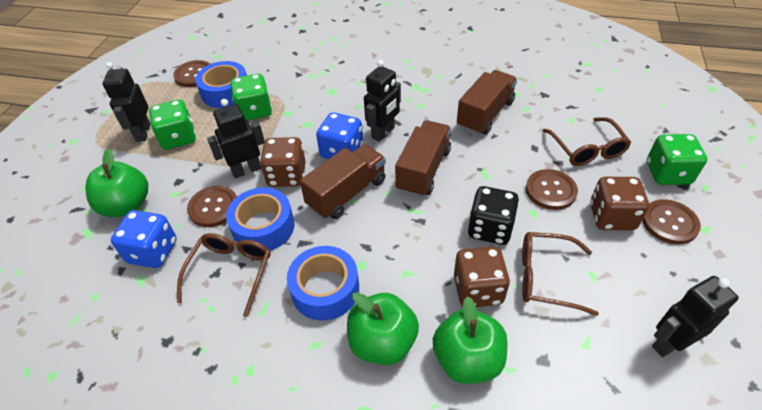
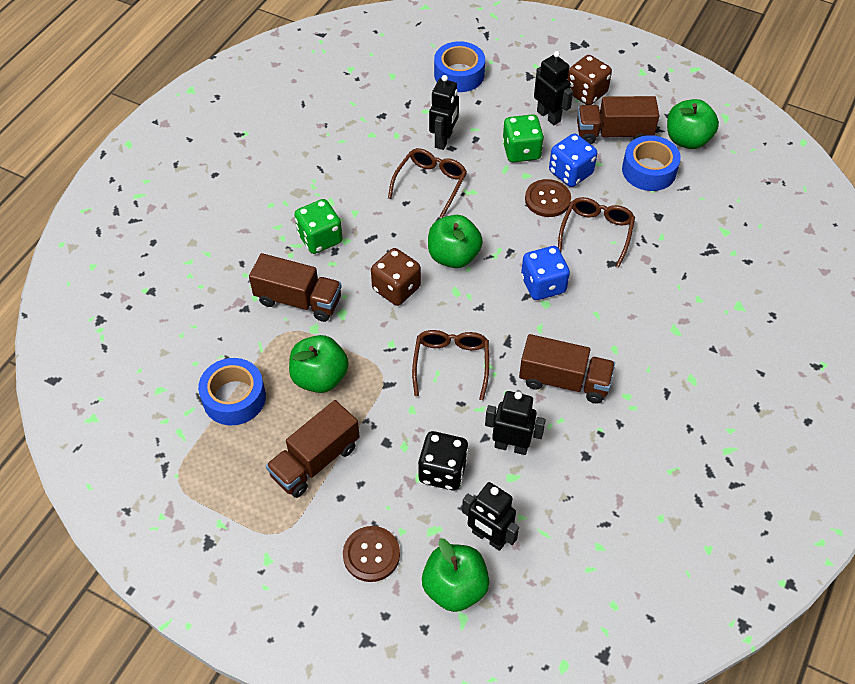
brown button: [173,60,210,87] [187,186,237,227] [526,169,578,210] [642,199,701,244] = 4 -> [343,526,400,582] [525,179,571,217] = 2
brown dice: [260,137,306,187] [454,247,510,307] [590,177,649,230] = 3 -> [371,248,421,306] [567,55,612,105] = 2
brown truck: [300,144,386,219] [395,120,451,198] [457,70,517,135] = 3 -> [249,253,342,322] [266,400,360,498] [519,334,615,404] [577,96,659,144] = 4
green apple: [85,149,148,217] [347,292,419,365] [433,296,507,384] = 3 -> [289,335,349,393] [422,538,490,612] [428,215,483,268] [667,99,719,149] = 4
green dice: [149,100,196,150] [231,74,272,120] [647,134,707,185] = 3 -> [294,199,342,254] [502,114,544,162] = 2

